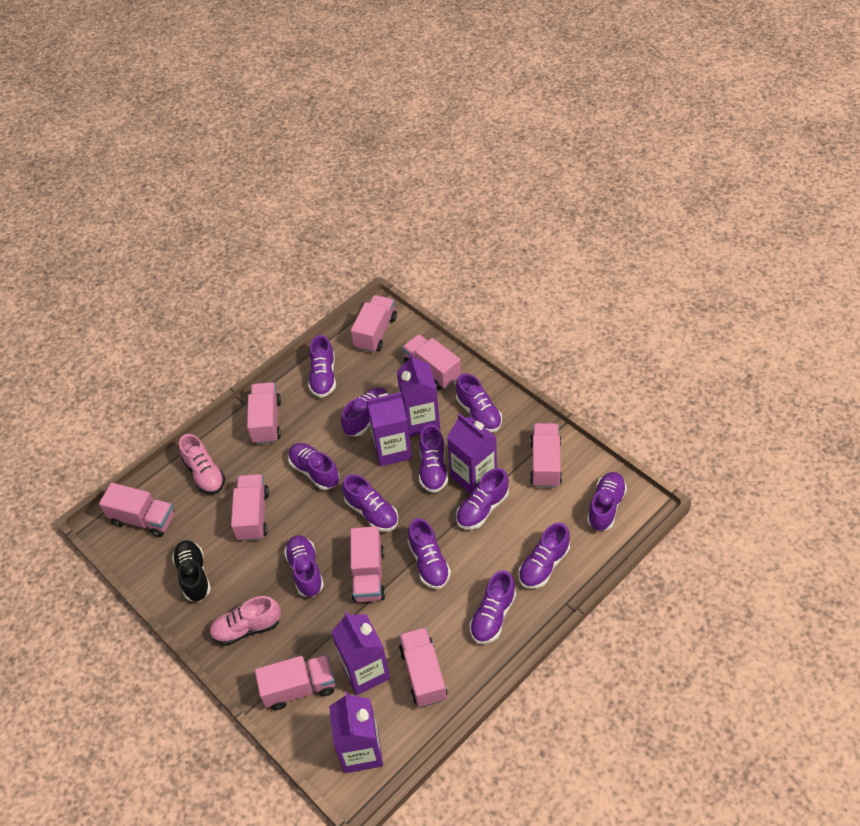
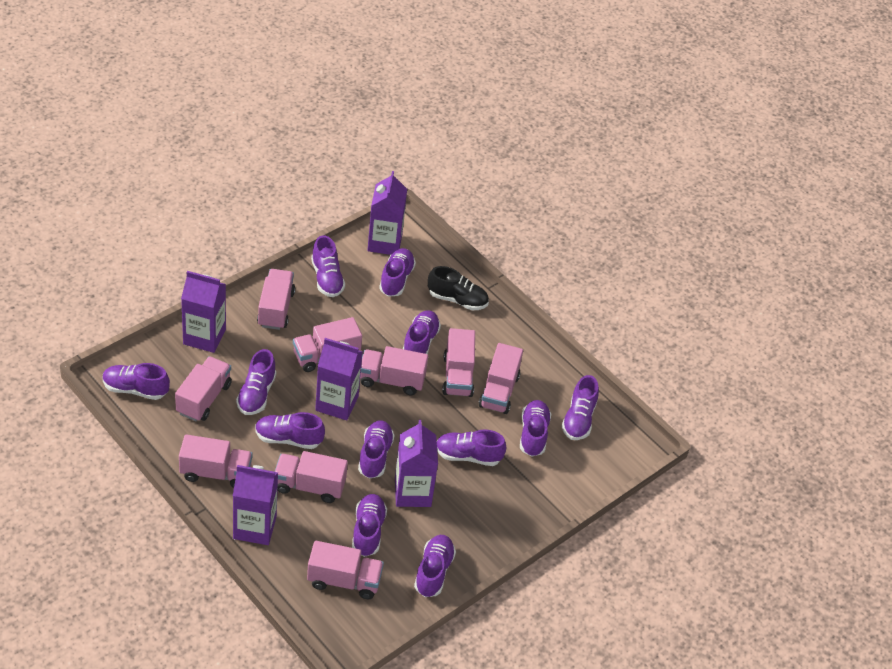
pink shoe: [179,434,225,495] [209,596,281,646] = 2 -> none = 0

